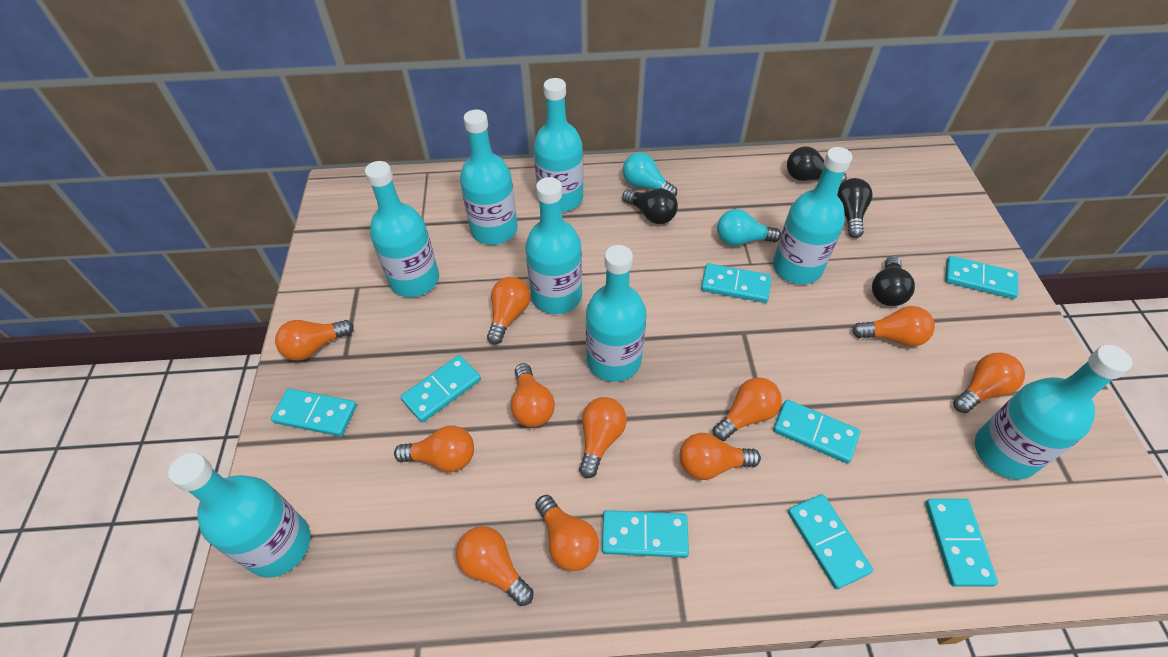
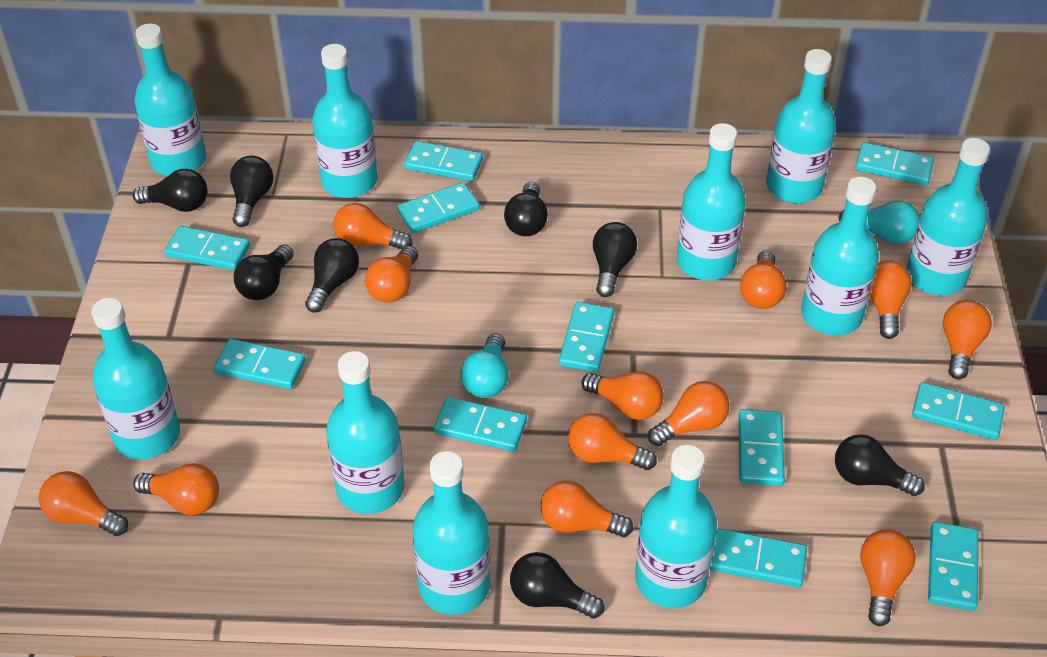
black light bulb: [622,189,678,224] [787,146,847,183] [837,178,873,238] [872,256,915,306] = 4 -> [133,169,208,212] [230,156,273,227] [234,244,294,300] [305,238,359,313] [504,182,548,236] [510,552,604,619] [593,222,637,297] [835,434,925,496] = 8
orange light bulb: [275,320,354,361] [394,425,474,472] [456,526,534,606] [487,277,530,345] [511,363,555,427] [536,495,599,571] [579,397,627,479] [679,433,761,480] [712,377,782,441] [852,306,935,347] [953,353,1025,413] = 11 -> [39,471,128,536] [133,463,219,515] [333,203,413,249] [365,246,418,303] [540,481,633,537] [568,413,657,470] [581,371,664,420] [648,381,730,446] [740,250,786,309] [860,529,916,626] [870,260,912,339] [943,300,992,380] = 12
turquoise bottle: [168,453,311,578] [365,161,439,297] [460,110,518,245] [525,177,582,314] [533,78,583,212] [586,245,646,382] [773,147,852,284] [975,345,1132,480] = 8 -> [92,298,180,460] [134,23,206,176] [312,44,378,198] [326,351,404,514] [413,451,490,615] [635,445,717,608] [677,123,746,281] [766,49,836,203] [801,177,879,335] [906,138,990,296] = 10
turquoise domino: [271,388,357,436] [401,355,481,423] [602,510,689,558] [701,263,771,303] [773,400,860,464] [788,494,873,589] [925,499,998,587] [945,256,1019,299] = 8 -> [164,226,250,270] [214,339,306,389] [397,182,480,233] [404,141,483,181] [434,397,527,451] [559,302,614,372] [710,528,807,587] [739,409,785,486] [855,142,934,185] [912,382,1005,440] [928,522,978,611] = 11

